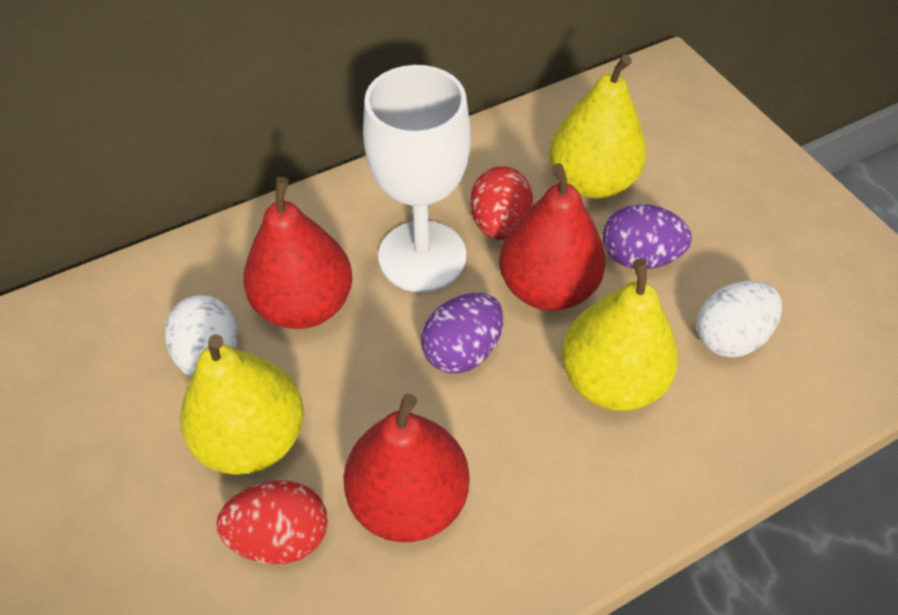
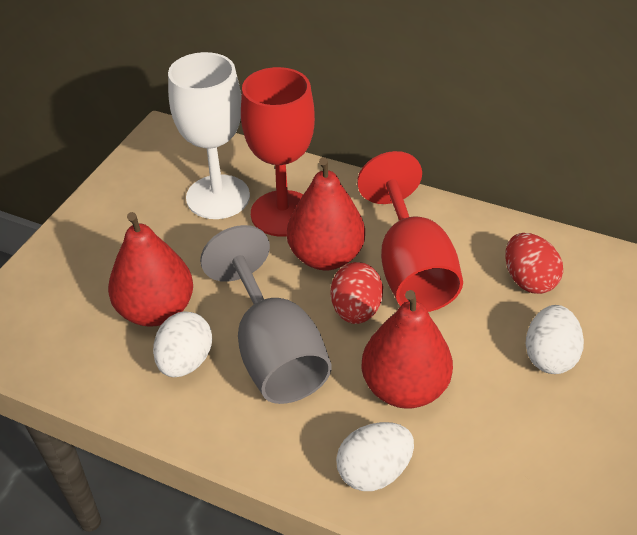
grey goblet: none = 0 -> [200,225,332,404] = 1
purple egg: [421,293,503,374] [603,204,692,269] = 2 -> none = 0
red goblet: none = 0 -> [241,67,315,237] [357,151,463,312] = 2
white egg: [165,295,238,377] [697,281,782,357] = 2 -> [153,311,212,377] [336,422,414,491] [526,305,584,374] = 3
yellow pear: [180,335,304,475] [549,54,647,199] [562,258,678,411] = 3 -> none = 0

